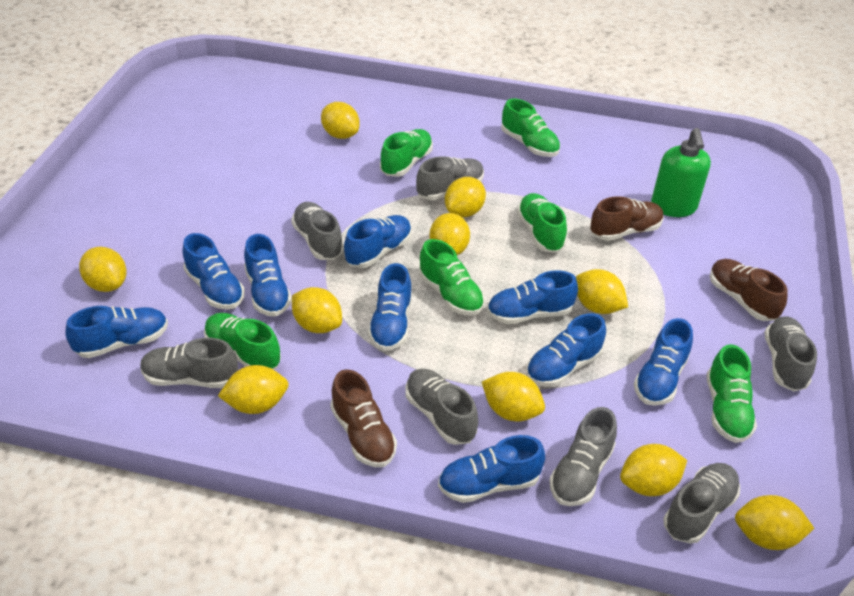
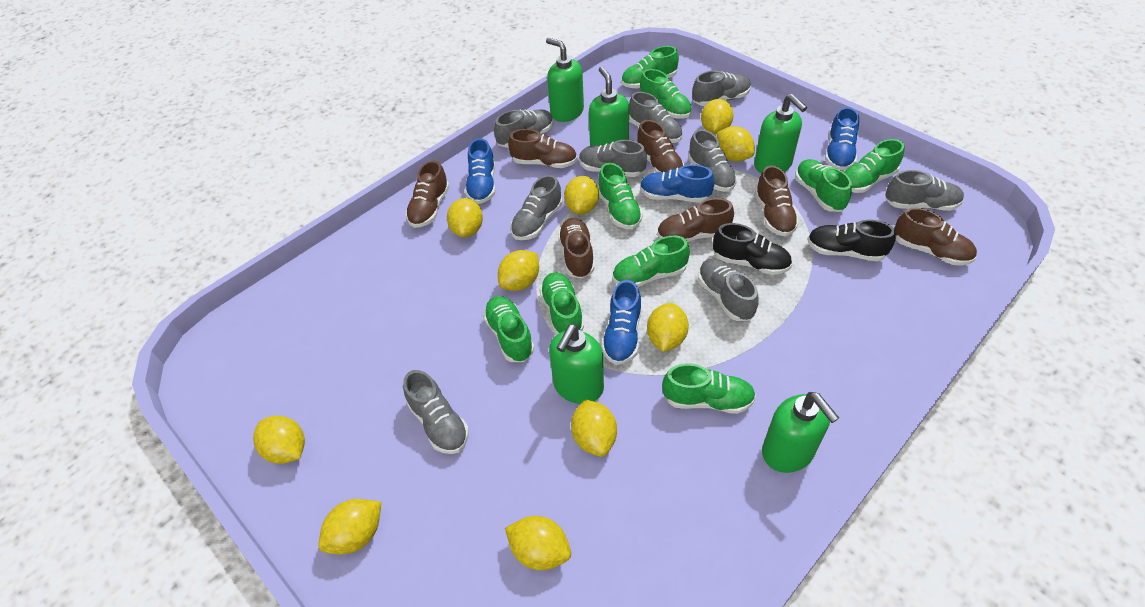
black shoe: none = 0 -> [713,223,792,275] [807,220,896,261] = 2
blue shoe: [66,306,168,358] [182,233,245,309] [244,234,292,316] [344,215,412,268] [368,263,412,351] [438,435,545,503] [487,270,578,324] [526,313,606,387] [634,318,693,406] = 9 -> [465,138,496,204] [602,280,642,365] [640,164,715,203] [825,107,859,170] = 4
brown shoe: [330,369,397,467] [590,196,664,241] [710,259,788,321] = 3 -> [406,160,449,228] [508,129,577,168] [558,218,595,279] [637,120,684,173] [657,198,734,242] [755,165,799,236] [894,208,977,266] = 7
green shoe: [204,313,281,370] [380,129,433,177] [419,239,484,316] [501,99,560,157] [517,193,567,253] [706,344,757,443] = 6 -> [483,296,534,362] [539,272,584,335] [598,163,643,229] [612,236,690,287] [621,46,679,88] [640,69,692,119] [662,363,756,414] [795,159,852,212] [844,139,904,193] = 9
green soap dispenser: [651,128,711,217] = 1 -> [546,38,584,122] [549,324,604,404] [589,67,629,146] [754,94,807,173] [762,392,839,473] = 5
grey shoe: [140,338,238,388] [291,202,344,260] [405,369,478,445] [416,156,484,200] [550,407,617,506] [663,463,740,544] [764,316,817,392] = 7 -> [403,370,469,454] [494,109,554,148] [510,175,562,240] [579,140,647,177] [629,92,683,143] [688,129,737,192] [692,70,751,106] [698,258,759,321] [885,170,964,211] = 9

